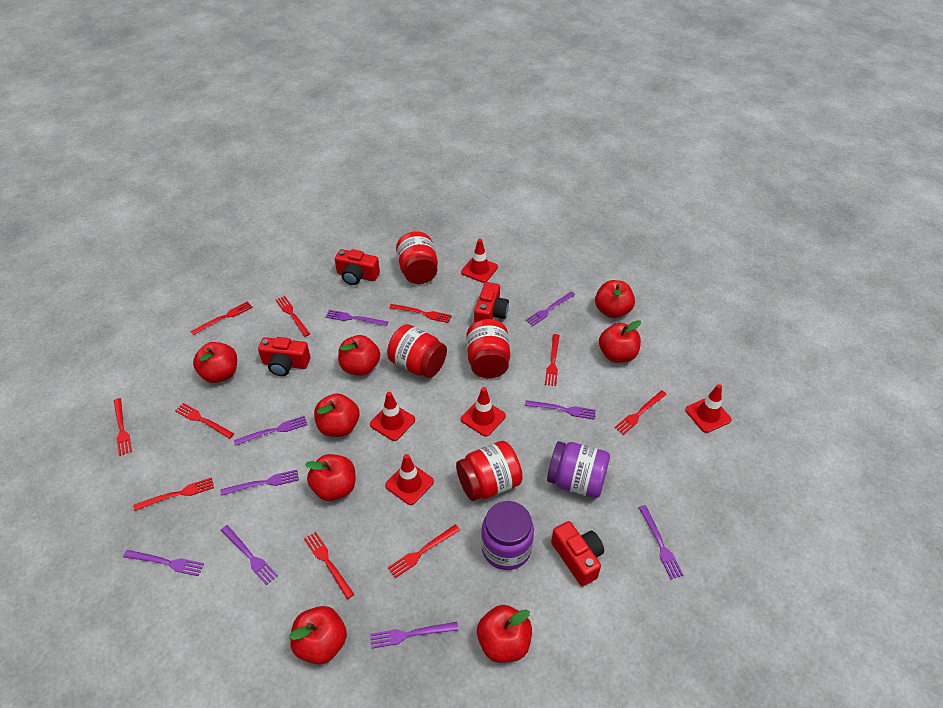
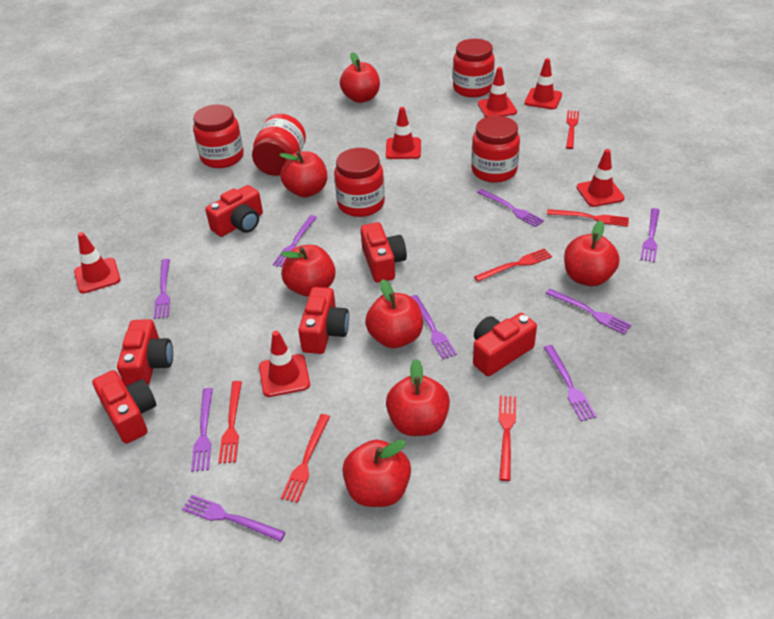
purple jar: [481,501,534,570] [547,441,610,498] = 2 -> none = 0
red apple: [193,342,237,383] [289,606,347,664] [305,454,355,501] [314,393,359,437] [338,335,380,376] [477,605,532,663] [595,280,635,318] [599,320,641,363] = 8 -> [279,151,327,198] [281,245,336,297] [340,52,380,103] [342,440,411,507] [365,279,423,348] [386,359,450,436] [564,220,620,286] = 7
red camera: [258,337,310,376] [335,249,380,285] [474,282,509,323] [551,521,604,586] = 4 -> [92,370,156,444] [117,319,173,386] [205,185,263,237] [298,287,349,354] [360,222,407,283] [473,313,537,376] = 6
red fork: [114,398,132,456] [133,477,214,511] [175,403,234,439] [191,301,253,335] [276,296,310,337] [304,532,354,599] [388,524,460,578] [389,304,452,323] [545,334,560,386] [614,390,667,435] = 10 -> [218,381,242,463] [281,414,330,503] [474,248,552,282] [499,396,516,481] [547,209,629,227] [566,110,579,149] = 6
red jar: [387,324,447,378] [396,231,438,284] [456,441,523,501] [467,319,510,378] = 4 -> [193,104,244,168] [252,114,306,176] [334,148,385,217] [453,39,495,97] [471,116,520,183] = 5
red traffic cone: [370,392,415,441] [385,454,434,505] [461,239,498,283] [461,387,506,436] [685,384,732,433] = 5 -> [74,232,121,294] [259,331,310,397] [386,107,421,159] [478,67,517,117] [524,58,562,109] [577,149,625,207] = 6

